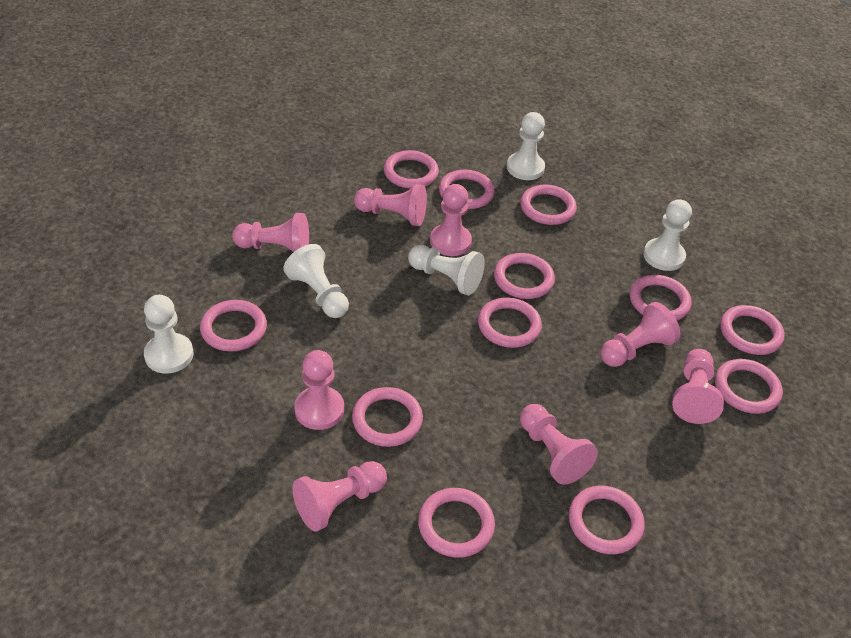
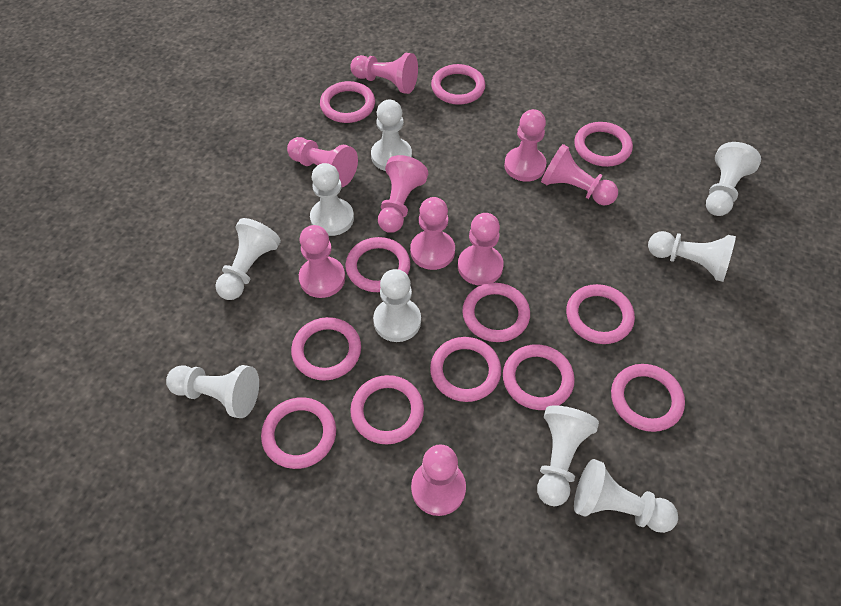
pink pawn: [232,213,309,252] [293,461,387,532] [294,350,344,430] [354,184,427,226] [430,184,472,256] [520,404,598,485] [601,302,680,367] [672,349,724,424] = 8 -> [287,137,358,188] [299,225,345,298] [350,53,418,94] [378,155,428,233] [410,197,455,270] [411,444,466,516] [458,213,504,286] [504,109,547,182] [541,144,618,205] = 9
white pawn: [144,295,193,374] [283,244,349,318] [408,245,485,295] [507,112,545,180] [643,199,692,271] = 5 -> [166,365,259,418] [215,218,281,300] [310,163,354,236] [371,100,412,171] [373,269,421,342] [537,405,599,506] [574,459,678,533] [648,231,736,282] [706,142,761,216] = 9

